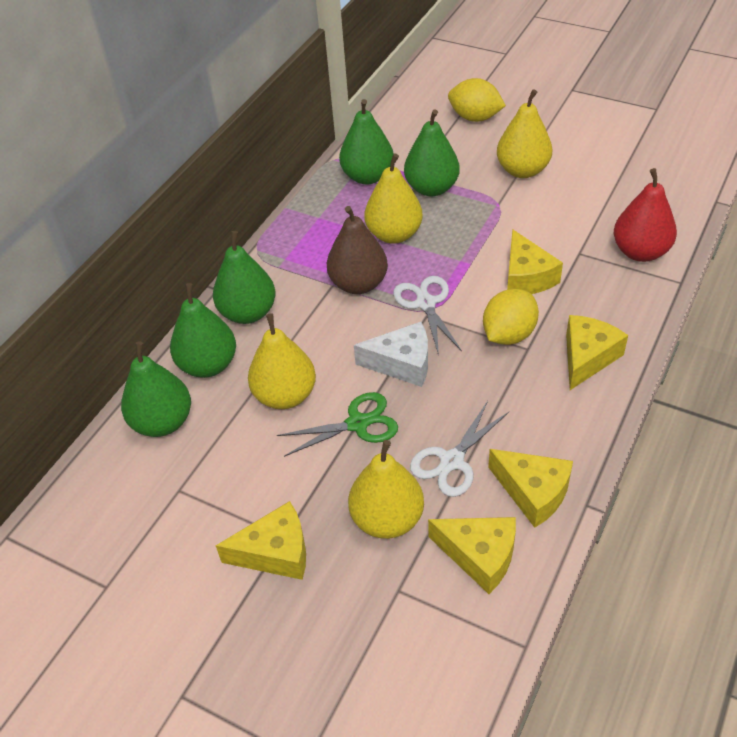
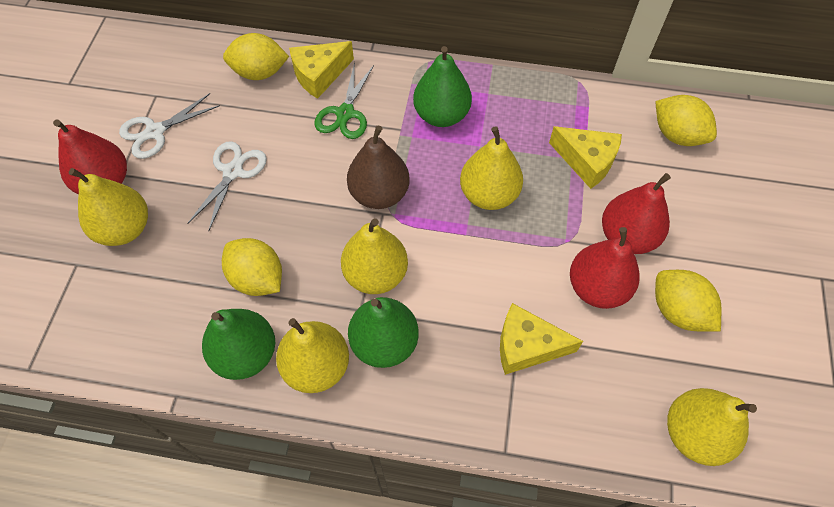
green pear: [121,341,191,437] [170,283,236,378] [213,231,276,324] [339,99,394,184] [404,110,460,196] = 5 -> [202,309,275,380] [348,297,419,368] [413,46,472,127] = 3
red pear: [614,168,677,262] = 1 -> [53,119,127,194] [570,227,640,309] [602,173,671,254] = 3
white cheese: [354,322,428,387] = 1 -> none = 0
yellow cheese: [216,501,306,580] [428,517,516,594] [488,449,573,528] [507,229,563,294] [566,315,628,390] = 5 -> [289,41,354,99] [500,303,583,375] [549,126,622,189] = 3
yellow lemon: [448,78,506,122] [483,289,539,345] = 2 -> [222,238,282,296] [223,33,289,80] [655,95,717,146] [655,270,722,332] = 4
yellow pear: [248,313,316,409] [348,440,424,539] [364,153,423,244] [497,89,552,178] = 4 -> [69,168,148,246] [276,318,349,393] [341,218,408,294] [460,126,523,210] [667,388,757,466] = 5

